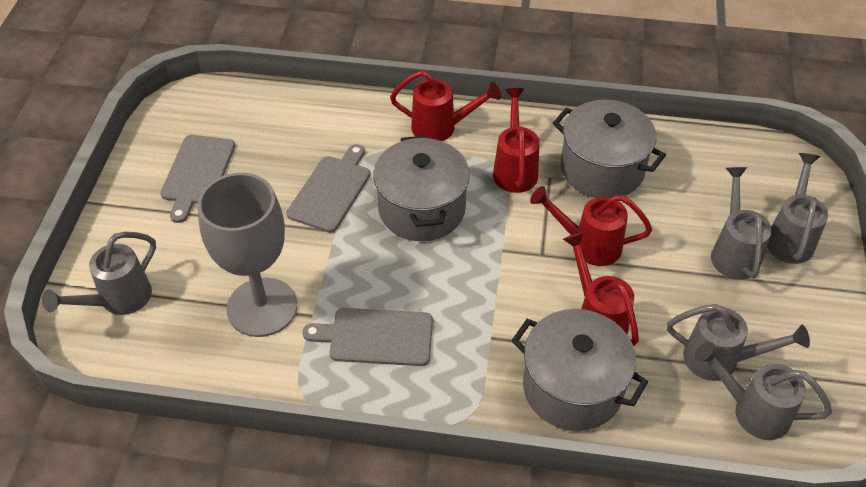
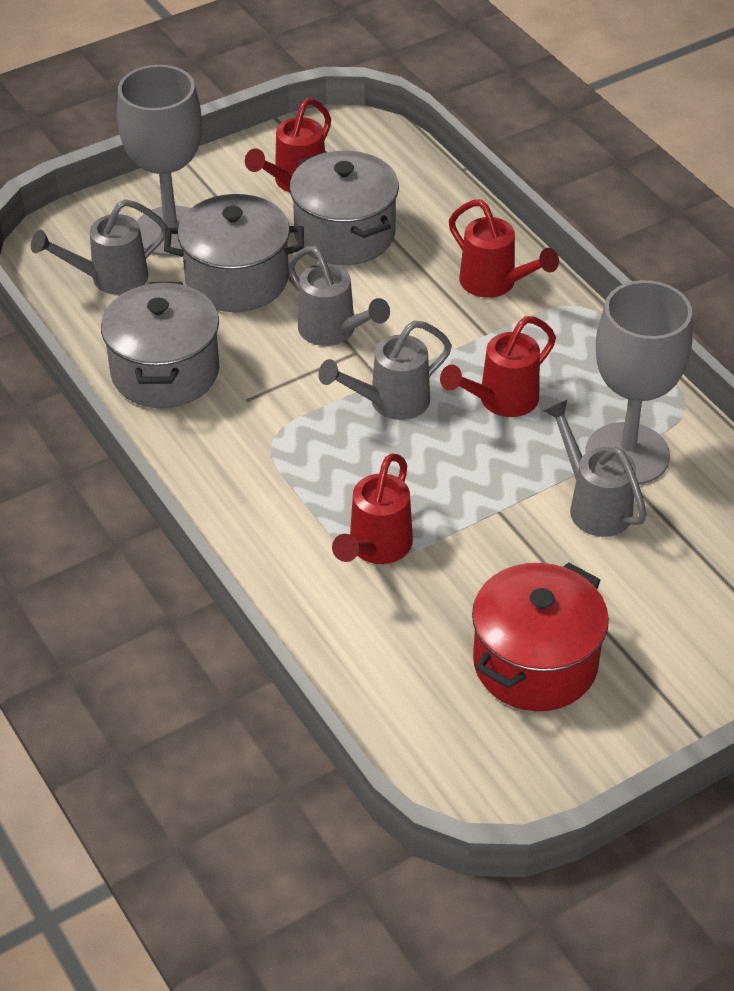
grey cutting board: [160,135,235,223] [287,144,370,232] [302,308,433,366] = 3 -> none = 0
grey goblet: [197,173,297,337] = 1 -> [117,65,202,256] [585,280,693,485] = 2
grey watering can: [42,232,156,315] [667,304,810,381] [694,342,832,440] [711,167,772,280] [767,153,828,264] = 5 -> [31,199,168,295] [288,246,390,346] [318,320,452,420] [543,400,647,537] = 4
red pot: none = 0 -> [472,562,609,711] = 1

